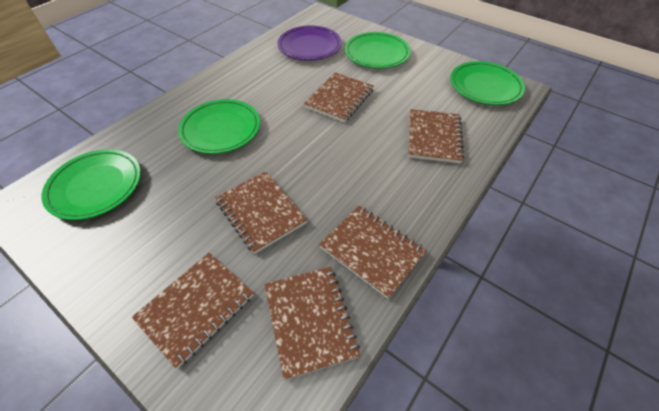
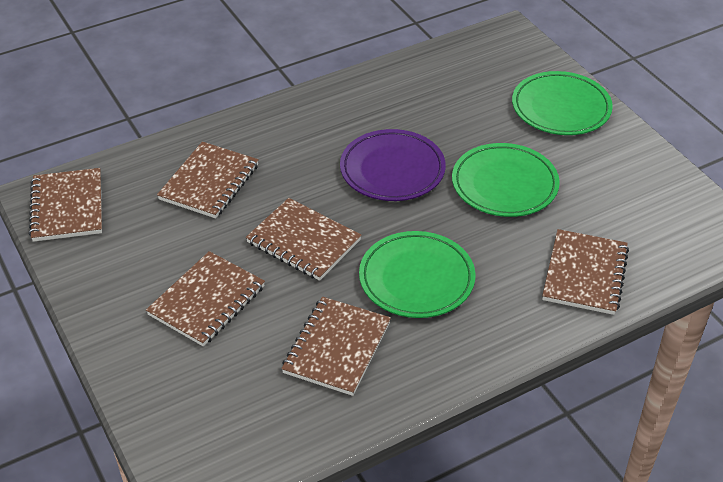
green plate: [41,149,141,220] [178,99,260,154] [345,32,410,68] [450,61,525,105] = 4 -> [359,231,475,318] [452,143,560,217] [512,71,613,135] = 3

